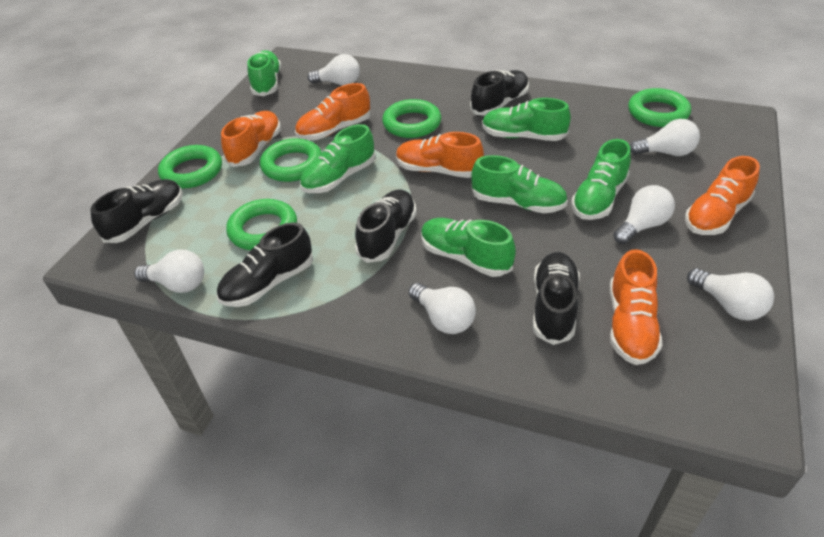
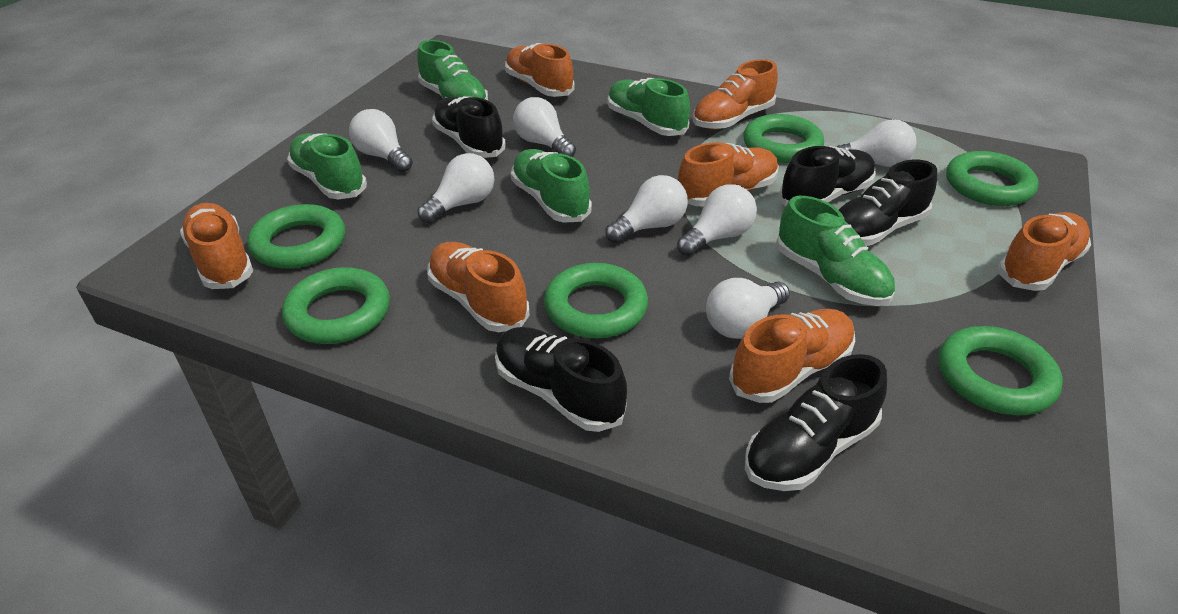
green ring: [158,145,222,188] [226,199,297,250] [260,138,322,182] [382,99,441,138] [628,88,691,127] = 5 -> [247,204,345,269] [282,267,390,344] [544,263,648,339] [743,114,824,163] [939,326,1063,415] [946,151,1039,206] = 6
green shoe: [247,50,281,96] [300,124,376,193] [421,218,516,277] [471,155,568,213] [482,98,571,141] [571,139,631,220] = 6 -> [287,133,367,199] [417,40,488,100] [511,149,592,223] [607,78,690,136] [776,196,895,306] = 5
orange shoe: [221,111,281,167] [295,83,371,140] [396,132,484,178] [610,249,663,365] [685,156,760,235] = 5 -> [180,203,253,289] [427,242,530,332] [505,43,575,97] [678,143,779,206] [693,59,778,129] [729,309,855,403] [998,212,1091,291] = 7
white light bulb: [134,250,204,293] [307,54,360,86] [409,283,476,334] [613,185,675,244] [630,119,700,156] [687,269,774,321] = 6 -> [349,109,413,172] [418,153,494,223] [513,97,576,157] [605,175,688,243] [677,184,757,256] [706,278,790,339] [834,119,917,167] = 7

